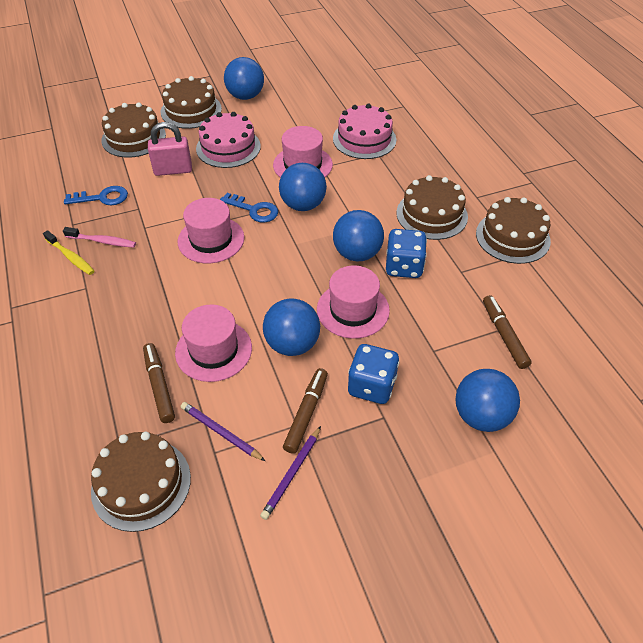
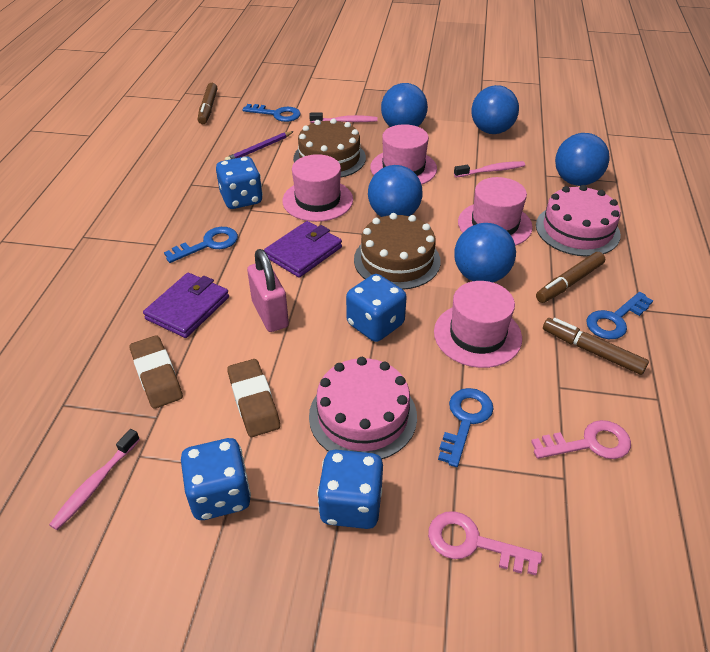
blue dice: [348,344,399,404] [386,229,427,278] = 2 -> [181,438,251,520] [216,156,263,209] [317,450,383,529] [346,274,407,342] = 4
blue key: [64,186,128,205] [220,193,278,223] = 2 -> [164,227,238,263] [242,104,301,122] [438,388,494,467] [586,292,653,339] = 4
brown cake: [91,432,191,532] [101,102,166,158] [161,76,222,129] [396,175,468,240] [476,197,551,264] = 5 -> [293,118,366,178] [354,213,441,290] = 2
brown eraser: none = 0 -> [129,335,183,409] [227,359,280,437] = 2
pink key: none = 0 -> [428,511,542,576] [531,420,631,459] = 2
pink toothbrush: [63,227,136,248] = 1 -> [49,429,140,530] [309,112,378,123] [454,161,525,177] = 3
purple pencil: [181,402,265,461] [260,426,321,520] = 2 -> [225,131,294,160] = 1
purple wallet: none = 0 -> [143,273,229,338] [264,221,342,277] = 2
yellow toothbrush: [43,230,94,275] = 1 -> none = 0

